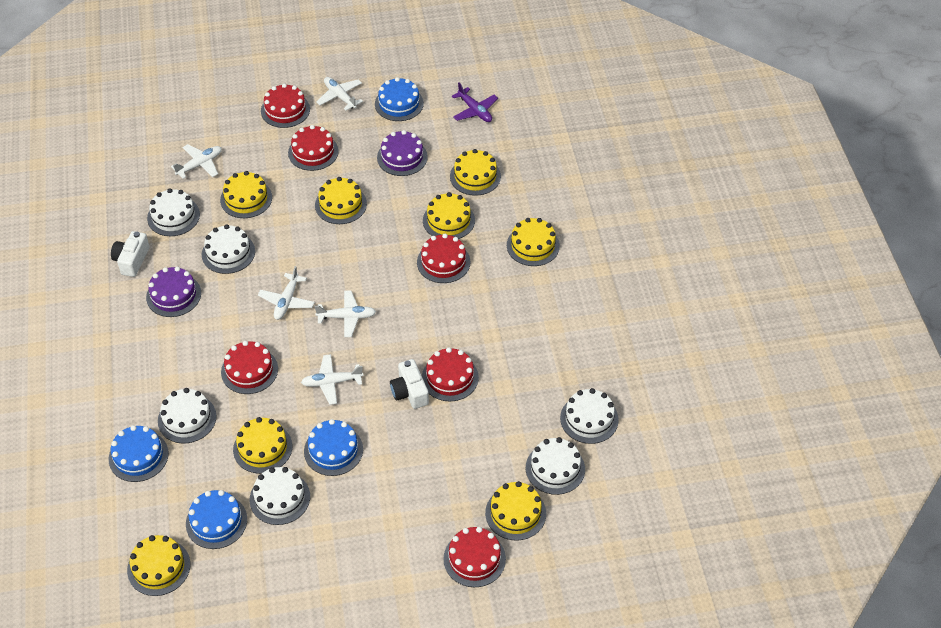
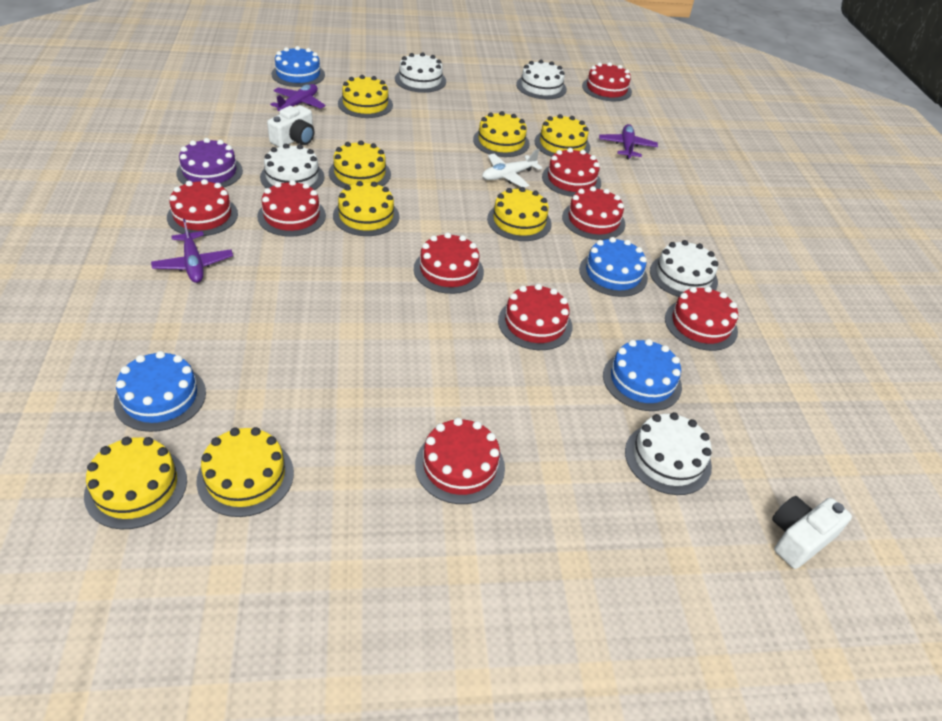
purple cake: [146,266,201,317] [377,130,428,176] = 2 -> [176,138,243,187] = 1
purple plane: [452,82,498,122] = 1 -> [151,219,233,283] [270,84,325,111] [599,124,658,159] = 3
red cake: [221,341,278,394] [261,84,310,128] [288,125,339,171] [417,234,470,283] [422,347,479,402] [443,527,506,587] = 6 -> [167,179,238,236] [257,180,326,237] [414,232,484,294] [415,418,505,504] [498,284,572,350] [542,148,601,197] [562,186,626,240] [582,62,632,101] [665,286,738,351] = 9
white cake: [147,188,200,236] [158,388,216,443] [202,224,255,274] [249,467,310,525] [526,437,585,495] [560,388,619,444] = 6 -> [260,144,325,190] [395,52,446,93] [516,60,567,99] [625,412,712,495] [650,240,718,297] = 5
white plane: [171,144,222,179] [258,266,315,320] [301,354,363,405] [314,290,376,337] [316,77,363,111] = 5 -> [482,149,542,188] = 1

